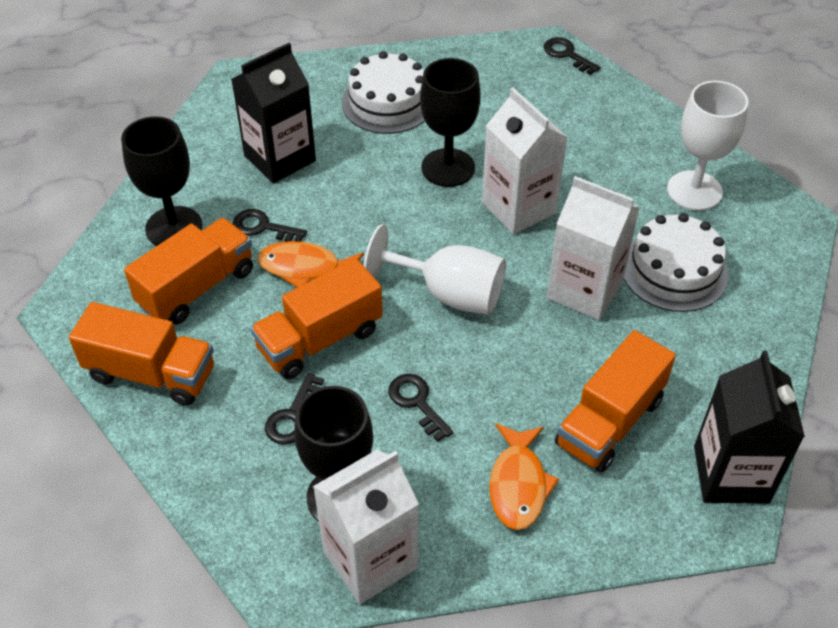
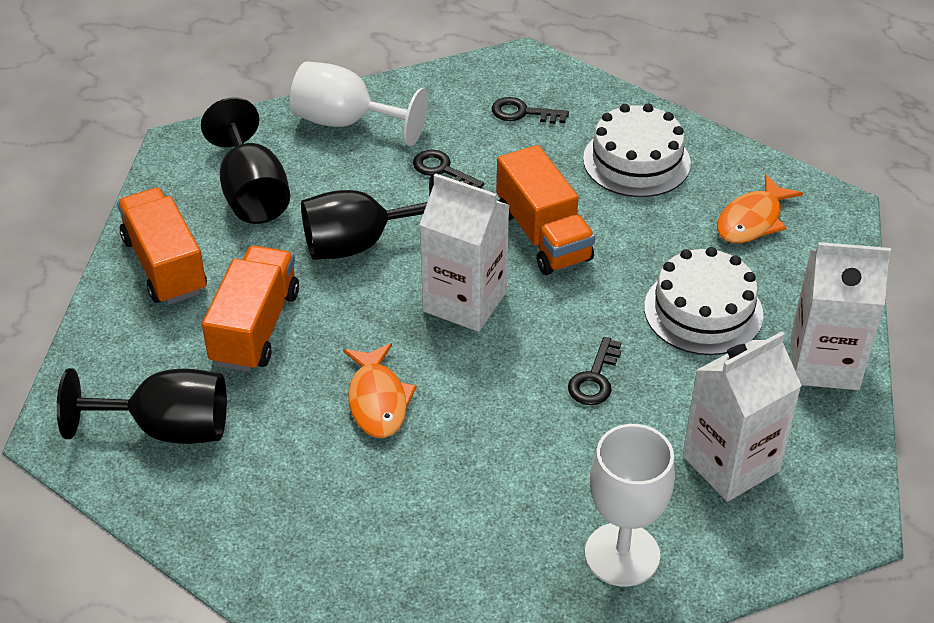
black carton: [231,43,316,183] [694,351,805,504] = 2 -> none = 0
black key: [233,209,307,242] [265,373,324,445] [388,374,454,441] [544,37,601,75] = 4 -> [413,150,484,188] [492,97,569,124] [568,337,621,405] = 3
orange truck: [69,302,214,406] [124,218,253,325] [251,258,383,379] [555,330,676,472] = 4 -> [117,187,207,305] [202,245,299,372] [497,145,595,275] = 3

